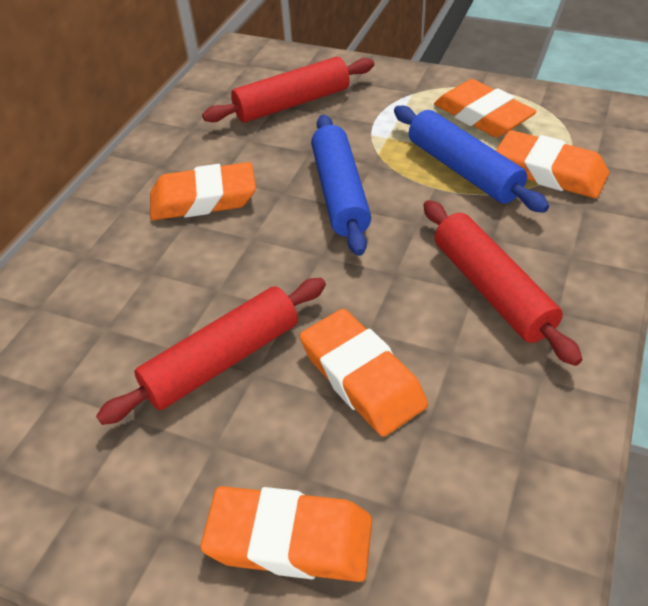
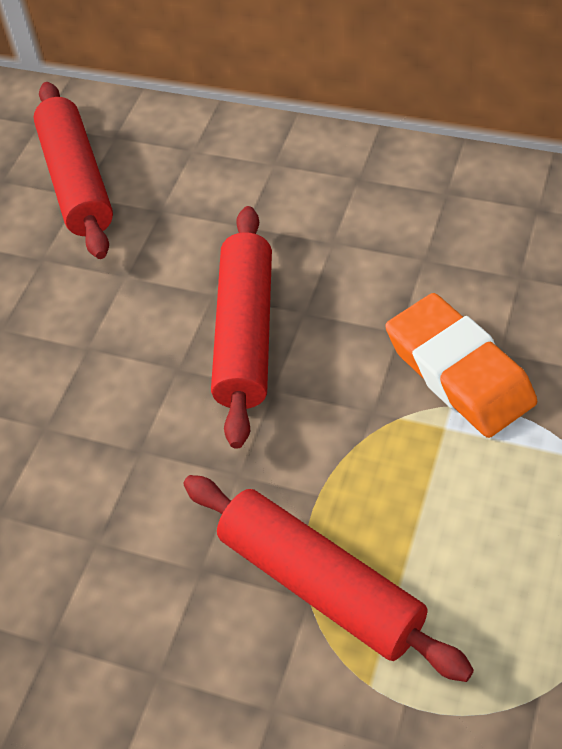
blue rolling pin: [311,115,371,256] [394,106,549,213] = 2 -> none = 0
orange eraser: [150,162,256,220] [200,486,372,582] [300,309,428,437] [434,79,537,137] [496,130,609,198] = 5 -> [385,293,537,438] = 1

